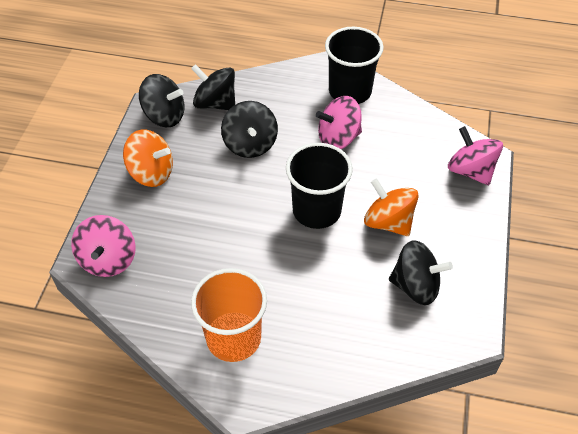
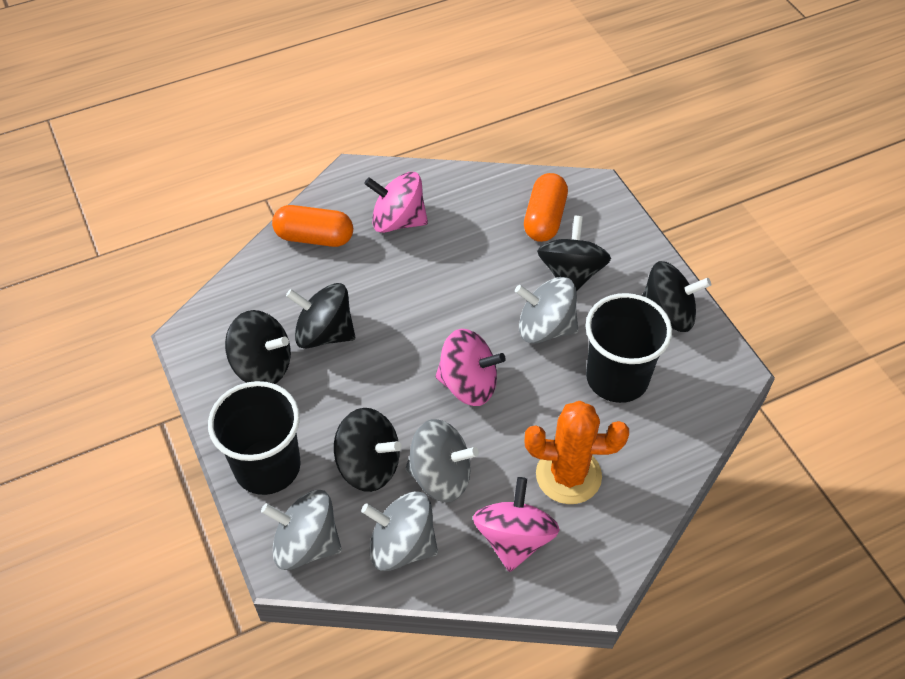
black spinning top: [139,74,185,127] [191,64,235,110] [221,101,278,158] [389,240,453,305] = 4 -> [225,310,291,384] [286,283,355,349] [334,408,401,492] [537,216,611,291] [642,261,711,332] = 5
grey spinning top: none = 0 -> [261,490,342,570] [361,492,438,571] [405,419,479,503] [515,277,578,344] = 4
orange cactus: none = 0 -> [525,401,629,504] = 1
orange capsule: none = 0 -> [272,205,353,247] [524,173,568,242] = 2
orange cup: [191,268,267,362] = 1 -> none = 0
orange spinning top: [123,129,173,187] [364,178,419,236] = 2 -> none = 0

